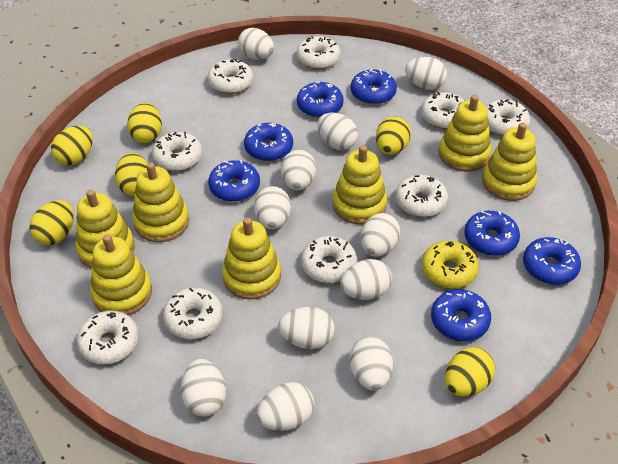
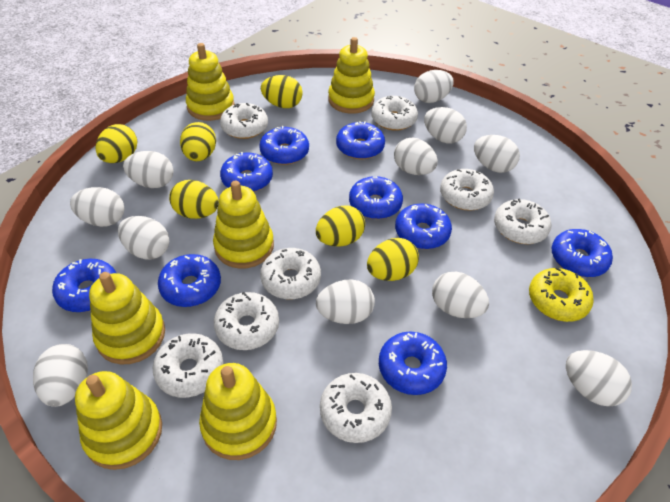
blue donut: [208,160,260,202] [244,123,293,161] [297,82,344,118] [351,69,397,105] [431,289,491,341] [464,211,520,256] [523,237,581,285] = 7 -> [52,259,116,312] [158,254,221,307] [220,152,273,192] [259,126,309,165] [336,121,385,159] [349,176,403,219] [379,332,447,395] [395,203,452,249] [552,229,613,277] = 9
white donut: [77,310,139,365] [152,132,202,171] [163,287,223,339] [207,59,253,94] [297,36,340,69] [301,236,357,283] [395,175,448,217] [421,92,464,129] [486,99,530,136] = 9 -> [153,333,223,398] [214,292,279,350] [220,103,268,139] [260,248,321,299] [320,373,392,443] [371,96,418,131] [440,169,494,211] [494,198,552,244] = 8
yellow stacking toy: [75,189,135,269] [90,234,152,315] [132,162,189,242] [222,217,281,300] [333,145,387,225] [439,95,491,172] [482,123,537,201] = 7 -> [75,371,162,470] [89,272,165,365] [186,43,234,121] [199,363,277,460] [213,181,274,269] [328,37,375,114] = 6

